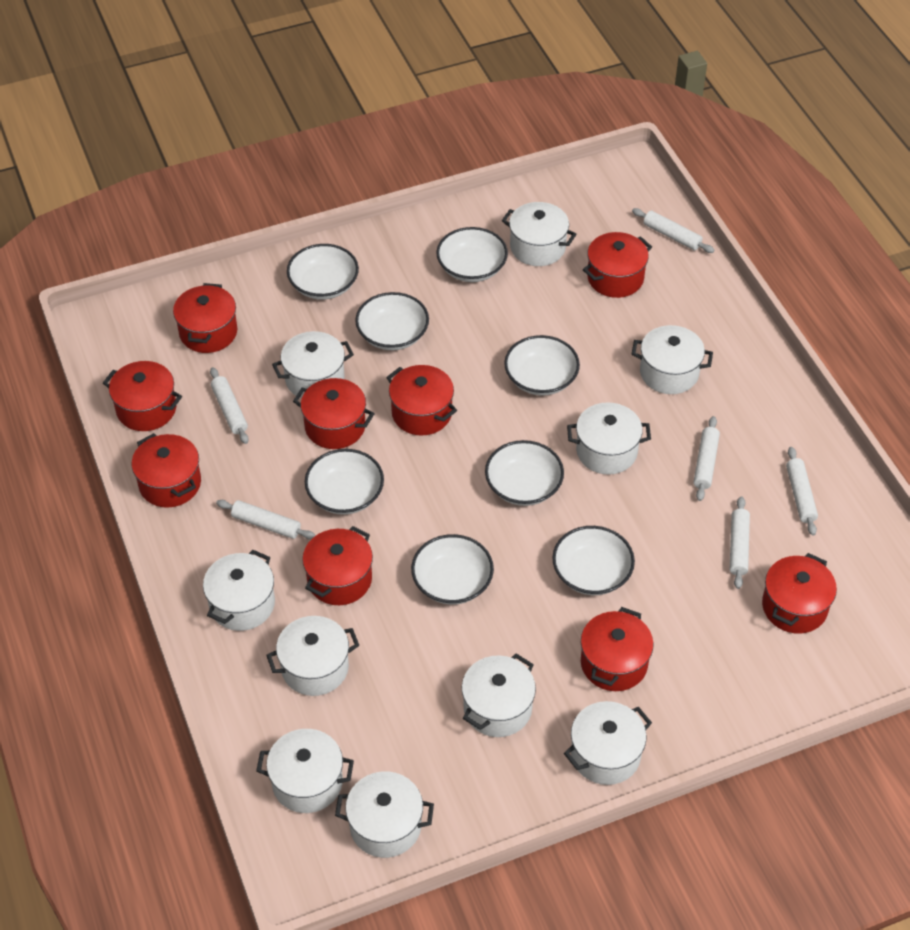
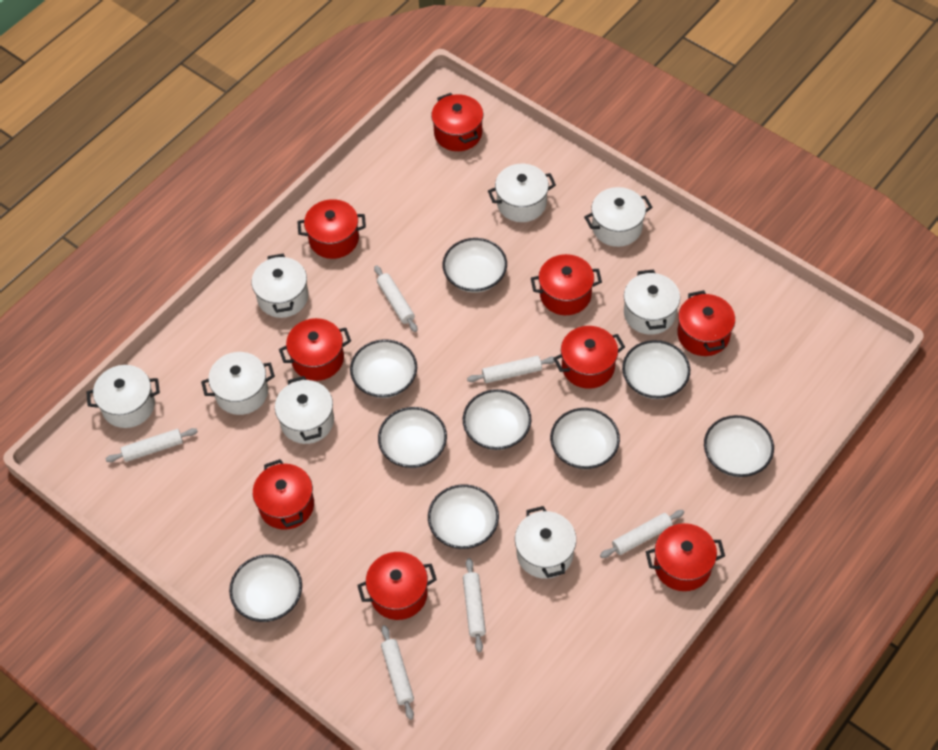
white bowl: [287,244,359,300] [305,449,384,515] [355,292,429,350] [411,534,494,605] [436,227,508,282] [485,440,564,506] [504,335,580,395] [552,526,635,595] = 8 -> [229,554,302,622] [350,339,417,398] [378,407,447,468] [428,484,499,549] [443,238,507,293] [463,389,531,450] [550,408,620,469] [622,340,690,399] [704,415,774,477] = 9
white pot: [203,550,275,631] [256,729,354,813] [266,616,359,696] [272,331,354,399] [335,771,434,858] [462,654,536,737] [502,202,577,266] [564,701,652,785] [567,402,651,475] [632,325,713,394] = 10 -> [86,365,160,428] [201,352,275,415] [252,254,309,318] [275,376,334,444] [488,164,556,222] [515,506,576,579] [584,187,652,247] [624,270,680,335] = 8

